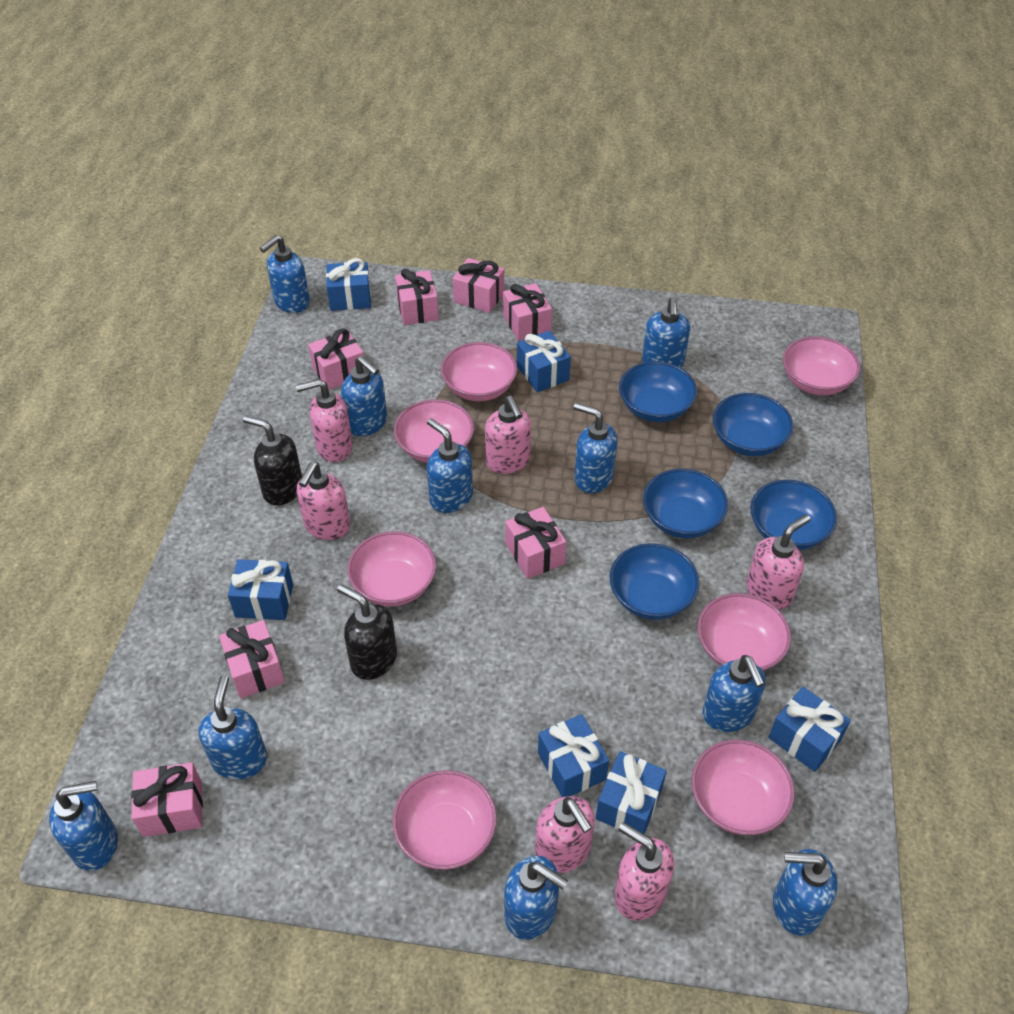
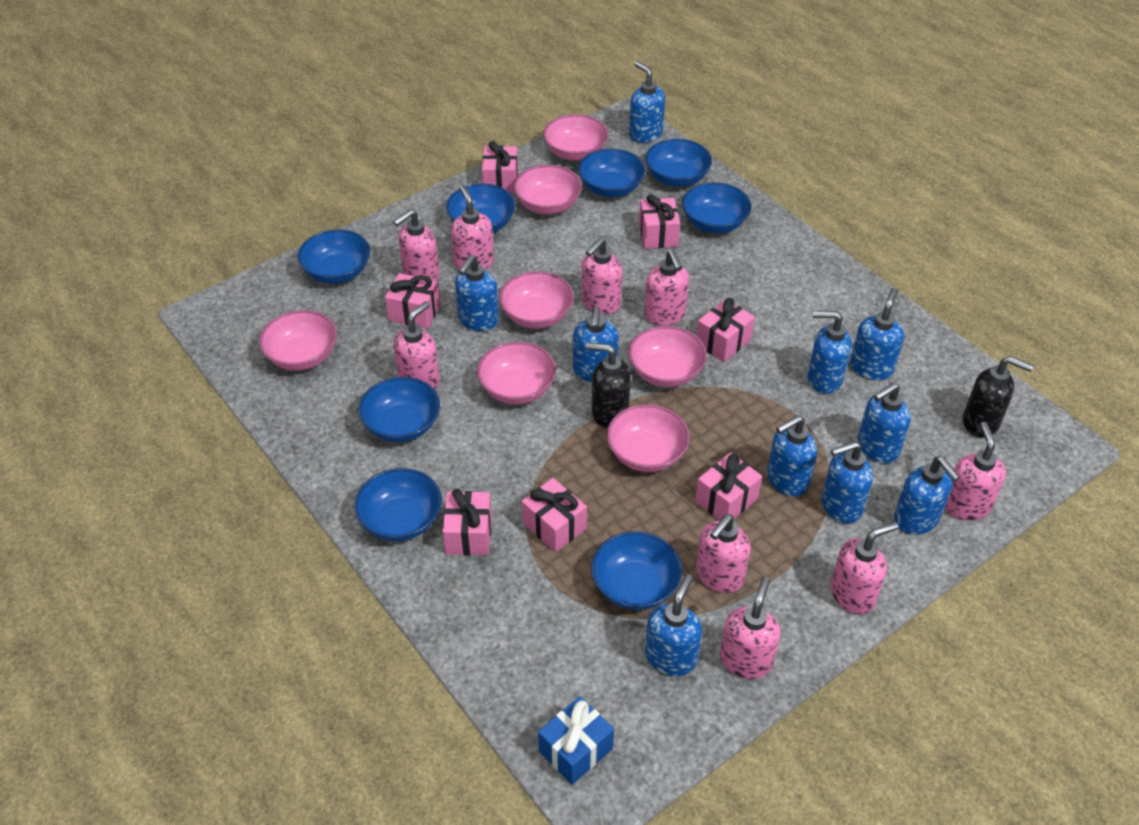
blue bowl: [610,543,700,620] [619,361,697,422] [643,469,728,538] [713,393,793,456] [750,480,837,550] = 5 -> [298,229,370,284] [354,468,442,541] [358,377,440,442] [446,183,515,232] [578,148,645,197] [591,531,682,610] [645,139,712,187] [682,182,752,233] = 8
blue gift: [228,559,293,620] [326,258,371,311] [517,331,571,392] [538,714,609,797] [596,751,667,834] [769,687,851,772] = 6 -> [538,696,614,785] = 1
pink soap dispenser: [296,379,353,462] [297,462,350,540] [485,396,531,474] [535,796,595,873] [614,822,674,920] [746,514,811,610] = 6 -> [393,209,440,281] [393,301,440,390] [451,185,494,270] [582,237,623,314] [644,250,689,326] [696,514,751,593] [720,576,781,679] [830,522,899,614] [945,422,1006,521] = 9

